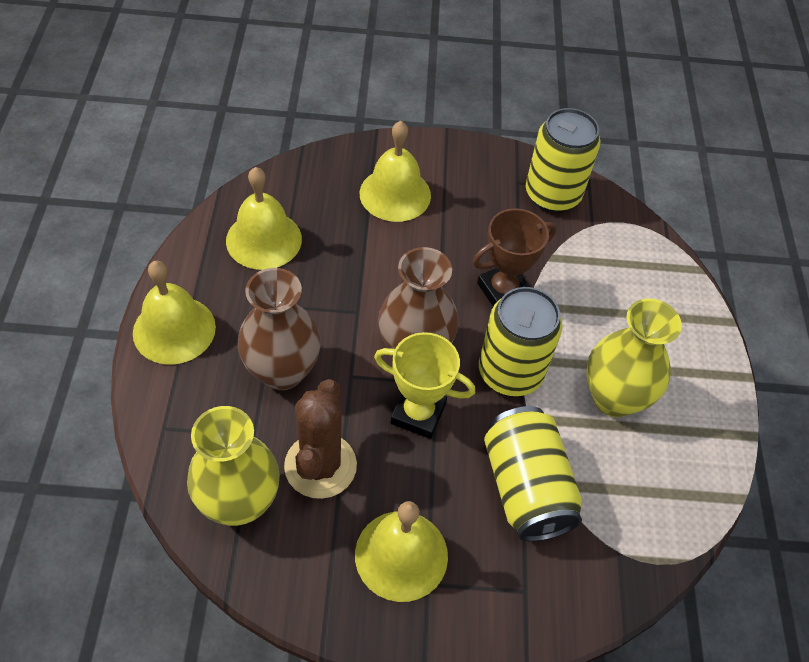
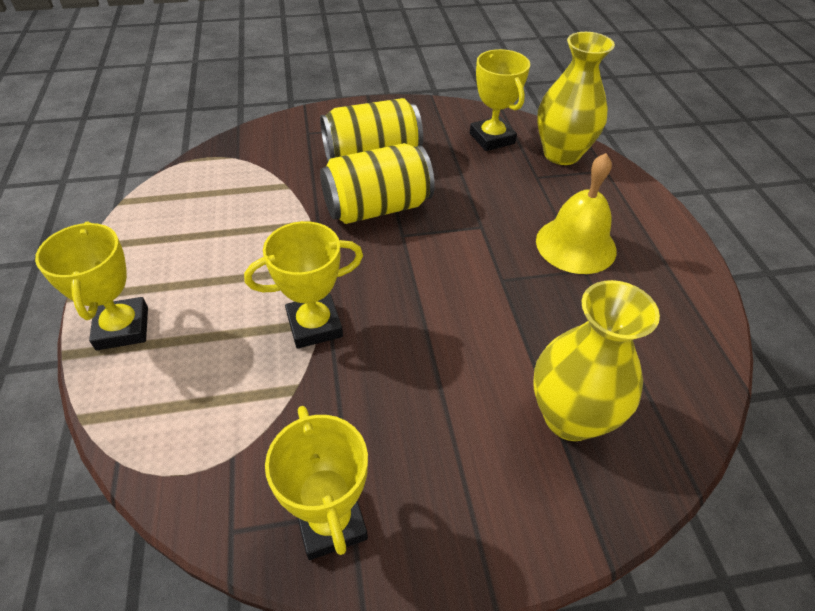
brown cactus: [284,379,357,499] = 1 -> none = 0
brown trophy: [473,208,556,306] = 1 -> none = 0
brown vase: [237,268,321,390] [378,247,459,349] = 2 -> none = 0
yellow bell: [133,261,216,365] [226,167,302,270] [355,501,448,602] [360,121,431,222] = 4 -> [536,153,617,274] = 1
yellow can: [479,287,562,396] [484,406,582,542] [526,108,601,212] = 3 -> [320,98,423,162] [320,143,435,224] = 2
yellow trophy: [374,332,475,439] = 1 -> [35,221,148,350] [244,221,363,349] [265,406,368,560] [470,49,530,151] = 4

